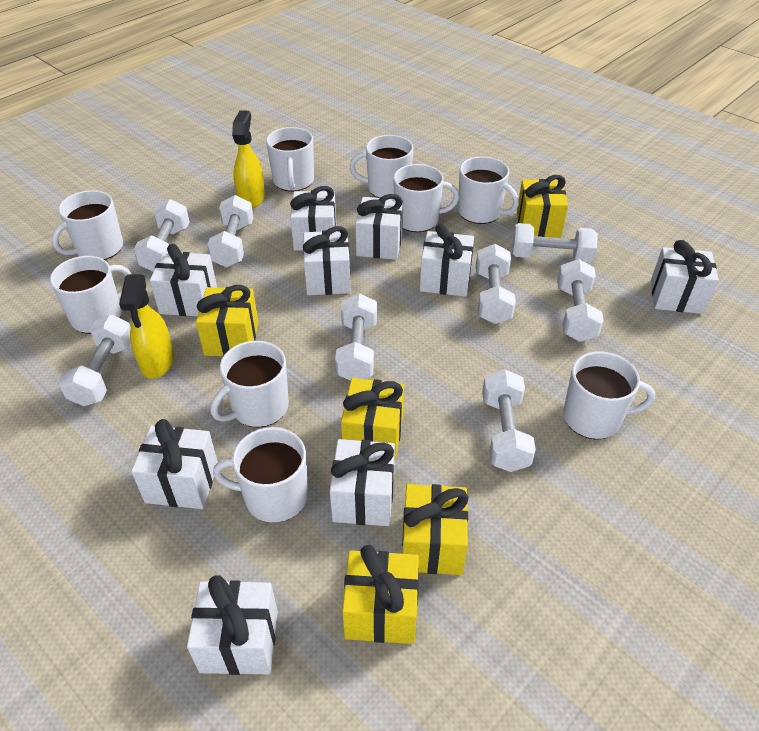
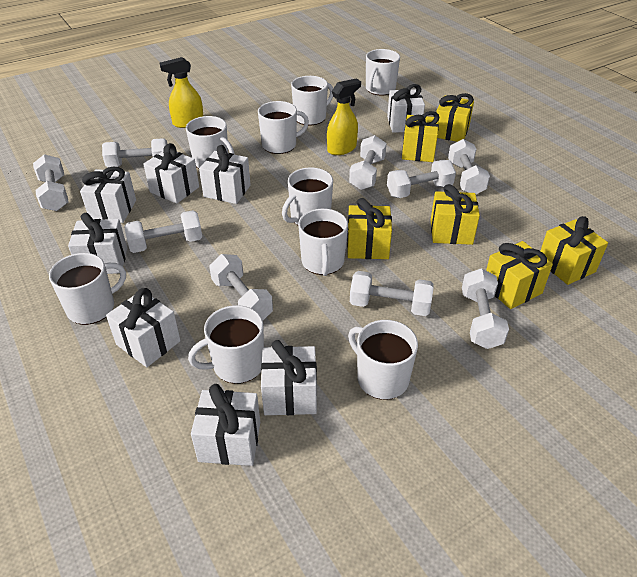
white dumbbell: [59,315,131,406] [134,199,190,272] [207,195,253,268] [335,293,377,381] [476,244,516,324] [482,369,536,472] [512,223,598,263] [557,259,604,342] = 8 -> [33,154,68,211] [102,138,167,167] [124,210,202,253] [209,254,273,320] [349,135,386,190] [350,271,434,316] [387,160,456,198] [448,139,490,194] [462,268,509,349] = 9
white gift: [131,419,218,509] [150,244,217,316] [187,575,278,675] [290,186,336,250] [303,226,351,295] [330,439,395,526] [355,194,403,260] [420,224,474,297] [651,240,719,314] = 9 -> [68,213,127,274] [80,167,136,223] [106,288,181,367] [143,143,199,204] [191,384,260,466] [199,145,251,204] [261,340,317,415] [387,84,425,133] = 8
yellow gift: [196,285,259,356] [341,378,404,461] [342,545,419,644] [402,484,469,575] [517,175,568,238] = 5 -> [347,198,392,259] [402,111,439,162] [431,184,480,245] [436,93,474,142] [486,241,553,309] [541,216,608,285] = 6

